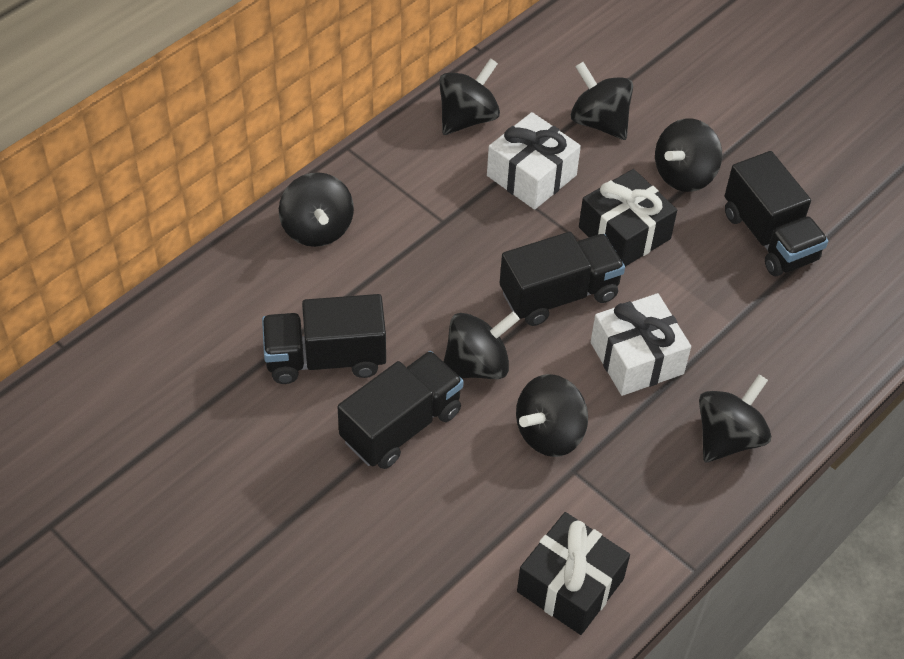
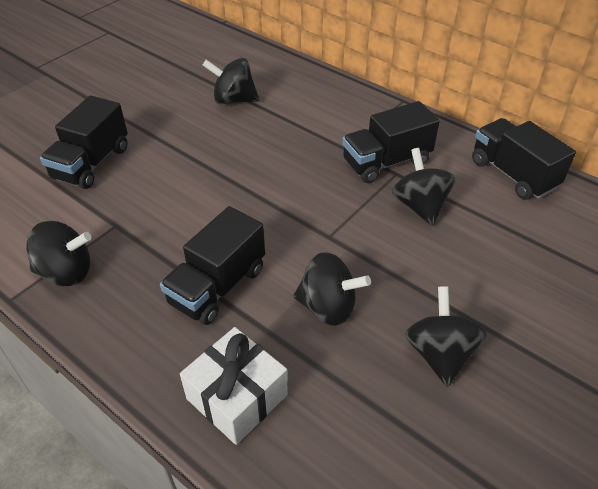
black gift: [517,512,630,635] [579,169,677,266] = 2 -> none = 0
black spinning top: [279,172,354,247] [439,58,500,135] [444,312,520,379] [516,374,588,457] [571,62,633,140] [655,118,722,192] [699,374,771,463] = 7 -> [26,221,92,286] [203,58,259,104] [293,252,371,326] [392,148,456,226] [405,286,487,387] = 5
white gift: [487,112,581,210] [591,293,691,396] = 2 -> [180,327,288,445] = 1

